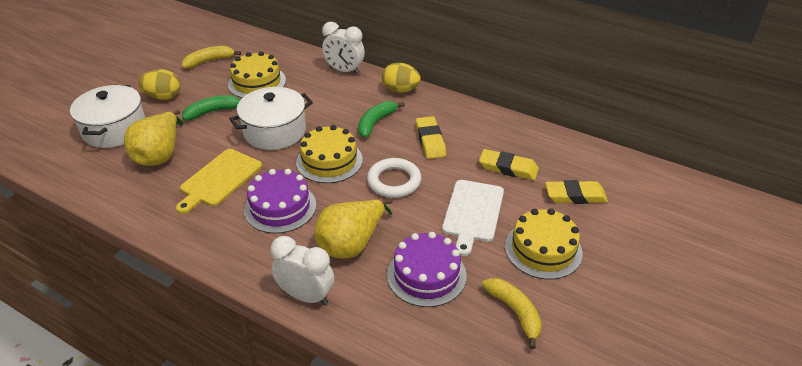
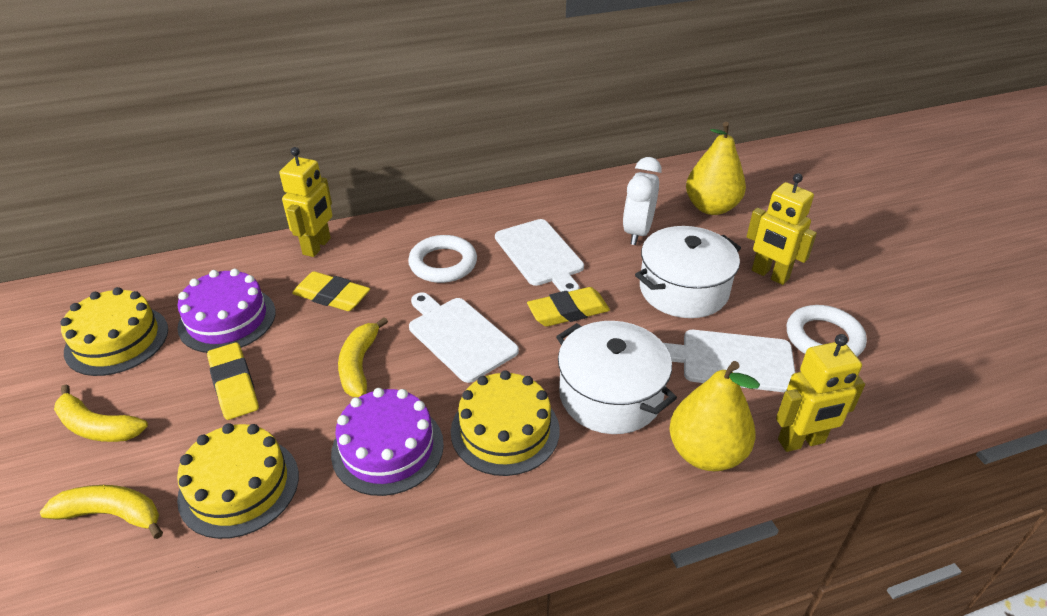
green banana: [182,95,240,120] [358,101,405,138] = 2 -> none = 0
white clock: [271,236,334,305] [322,22,365,75] = 2 -> [623,157,662,245] = 1
white cutting board: [442,180,504,256] = 1 -> [409,292,519,383] [495,219,584,292] [663,330,795,393] = 3
white ring: [367,158,421,198] = 1 -> [408,235,477,283] [787,305,867,357] = 2
yellow banana: [182,46,241,69] [482,278,542,350] = 2 -> [40,485,163,539] [54,385,148,442] [338,317,388,397] = 3
yellow cutting board: [176,149,262,214] = 1 -> none = 0
yellow egg: [138,69,180,100] [382,63,421,93] = 2 -> none = 0
yellow robot: none = 0 -> [279,147,332,257] [747,173,817,285] [776,334,865,452] = 3

